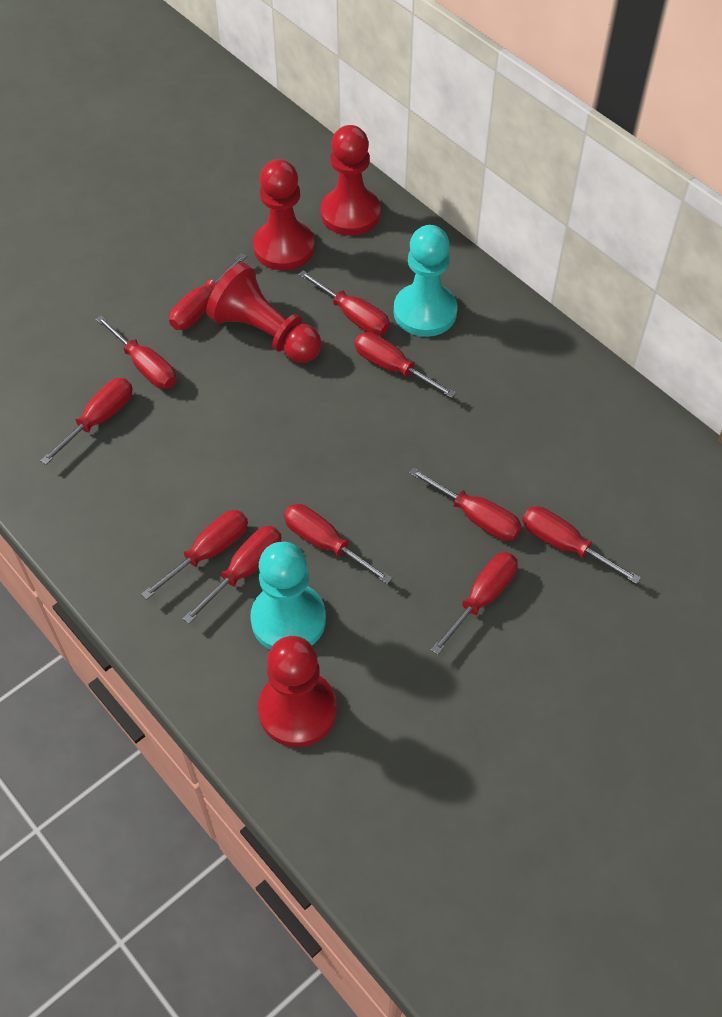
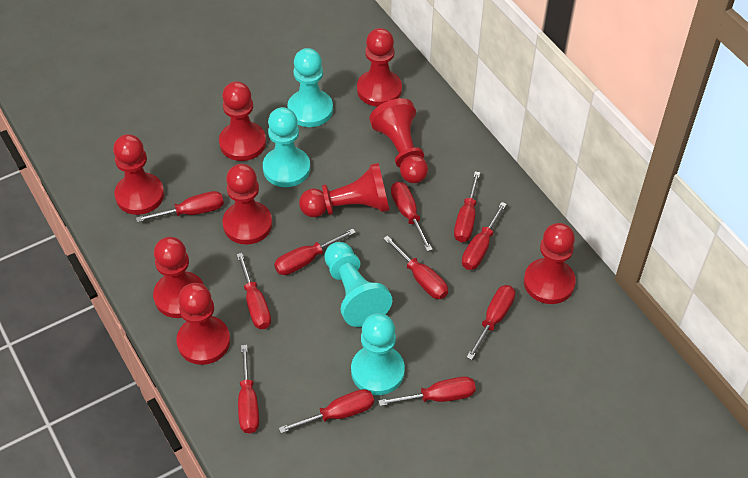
red pawn: [206,263,322,363] [253,159,315,270] [258,636,337,747] [321,125,381,236] = 4 -> [113,134,164,215] [153,237,204,318] [177,283,230,365] [219,81,266,161] [222,164,272,244] [299,163,390,217] [357,28,402,107] [369,98,428,183] [524,223,576,304] = 9
turquoise pawn: [250,542,326,650] [394,225,457,337] = 2 -> [263,107,310,187] [287,48,333,127] [324,242,392,327] [351,313,405,395] = 4

